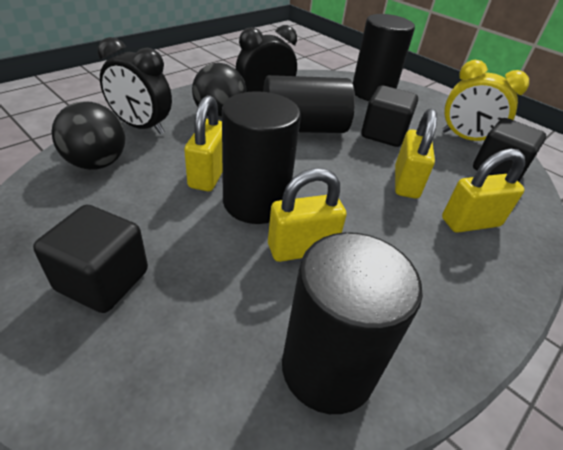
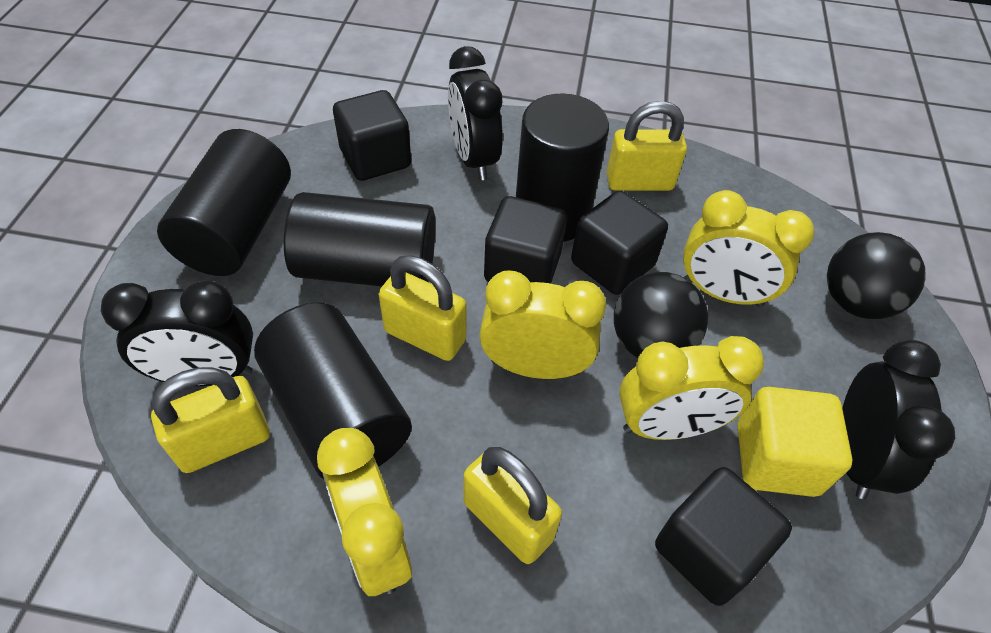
black clock: [98,37,172,135] [236,25,297,92] = 2 -> [101,280,253,386] [448,46,503,180] [842,340,955,499] = 3
black cube: [33,205,148,313] [361,85,418,147] [473,118,546,182] = 3 -> [333,90,411,181] [484,196,567,284] [571,191,668,295] [655,467,792,606] = 4
yellow clock: [442,60,529,141] = 1 -> [317,428,412,596] [479,270,606,379] [619,336,764,440] [683,190,814,307] = 4
yellow cube: none = 0 -> [738,387,852,497] = 1

